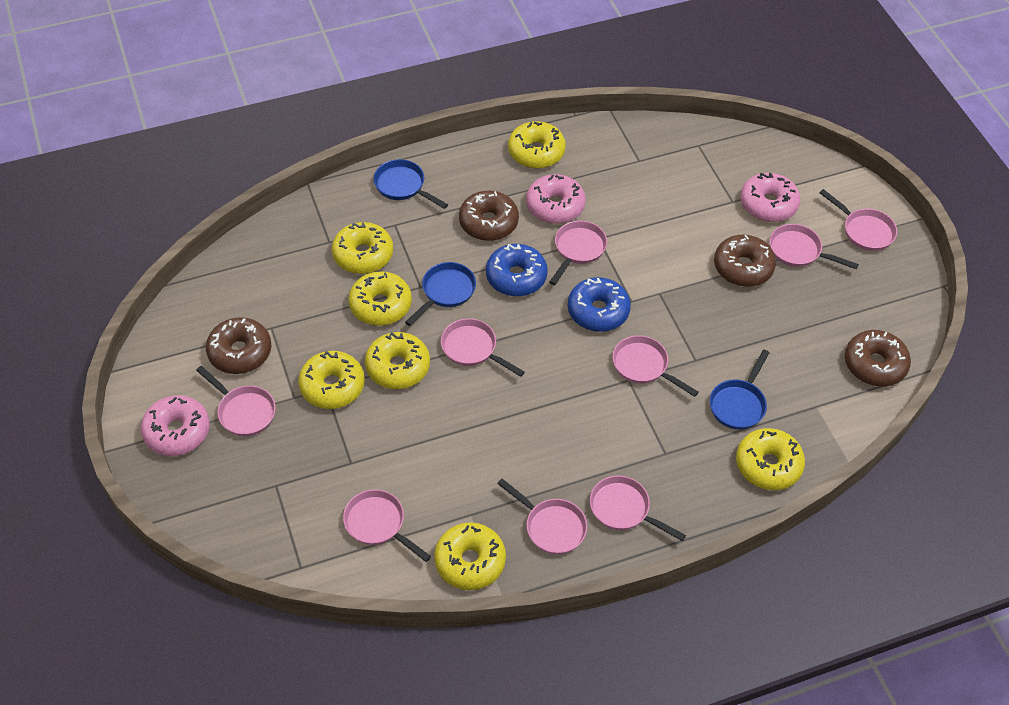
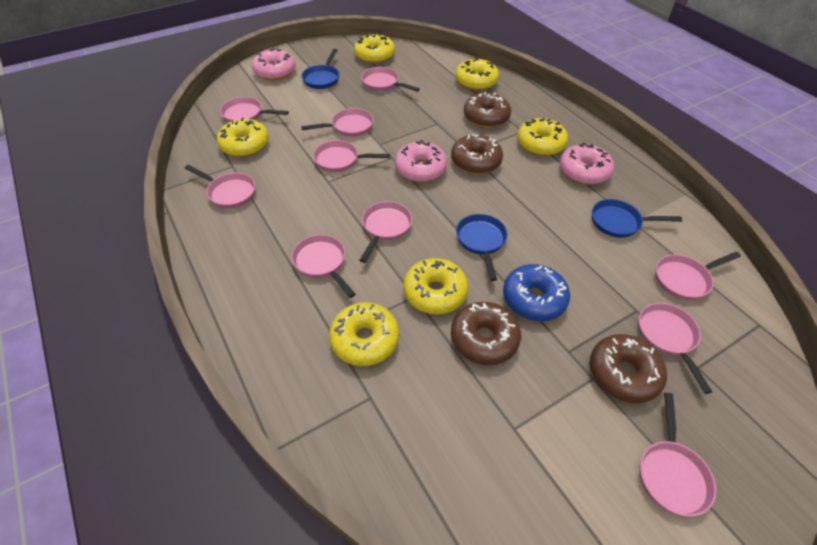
blue donut: [486,244,548,296] [568,277,631,332] = 2 -> [503,264,570,321] = 1
pink pan: [196,366,276,436] [343,489,431,562] [441,318,525,377] [497,479,587,555] [550,221,607,285] [590,476,686,541] [612,335,699,397] [770,224,859,269] [819,189,897,251] = 9 -> [185,165,256,208] [220,97,289,122] [292,234,356,298] [301,108,374,137] [313,140,390,172] [360,201,412,263] [361,67,420,92] [638,303,712,394] [640,393,716,517] [655,252,741,300] = 10
yellow donut: [298,351,365,409] [332,222,393,274] [349,271,412,326] [365,332,430,389] [434,522,506,590] [508,121,566,168] [736,428,805,490] = 7 -> [217,118,269,157] [329,302,399,366] [354,33,395,64] [403,258,469,314] [455,58,499,91] [517,118,568,156] = 6

